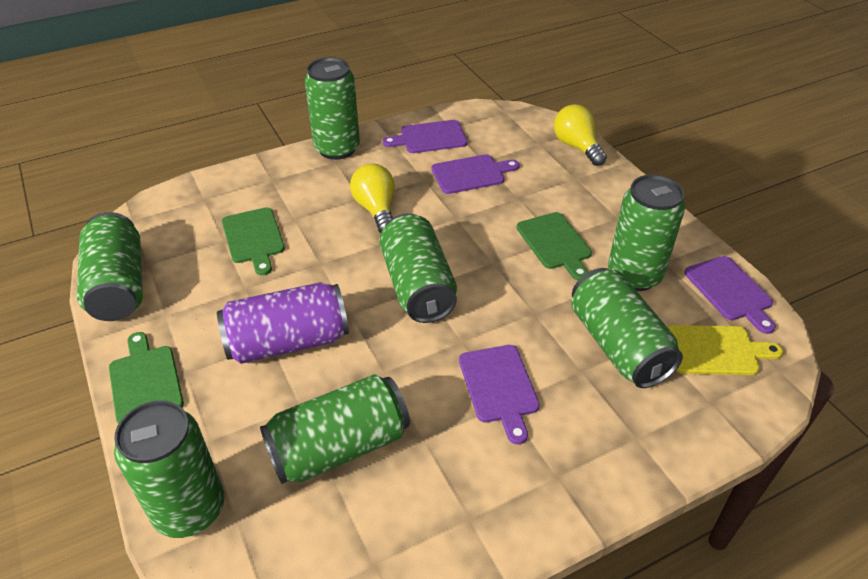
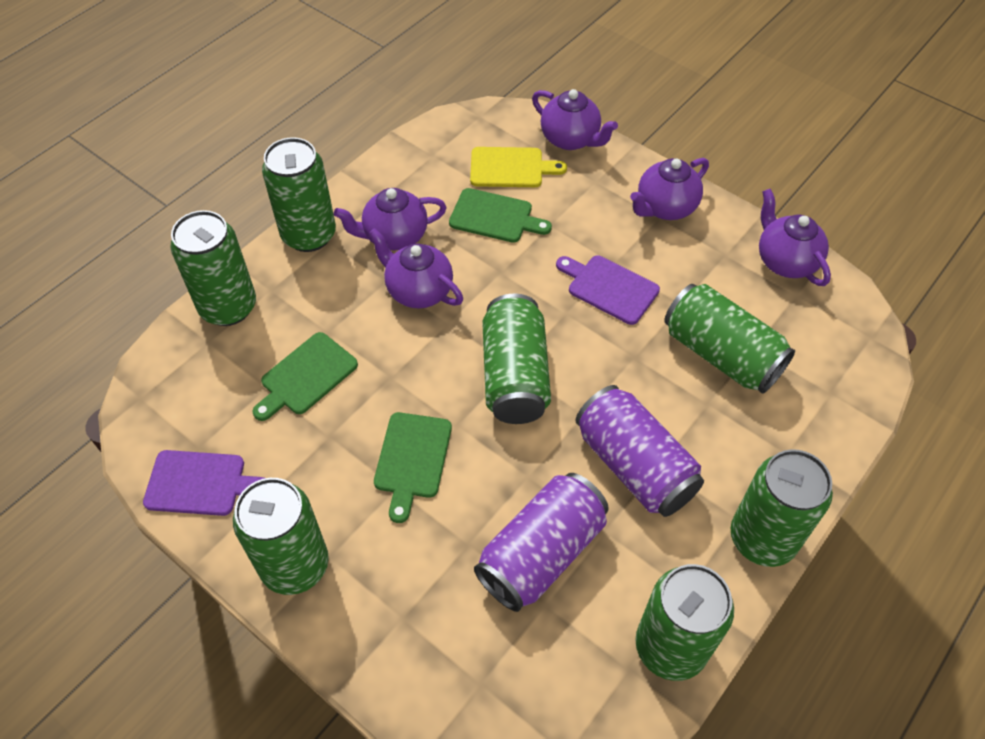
purple can: [217,282,349,364] = 1 -> [474,473,609,612] [575,385,704,517] = 2
purple cutting board: [383,120,467,153] [432,154,520,194] [459,345,540,444] [684,256,776,334] = 4 -> [143,450,264,516] [556,255,660,325] = 2
purple teapot: none = 0 -> [334,188,447,251] [369,228,463,308] [532,89,618,150] [630,158,709,220] [759,189,831,286] = 5
yellow light bulb: [350,164,395,233] [554,104,607,166] = 2 -> none = 0

